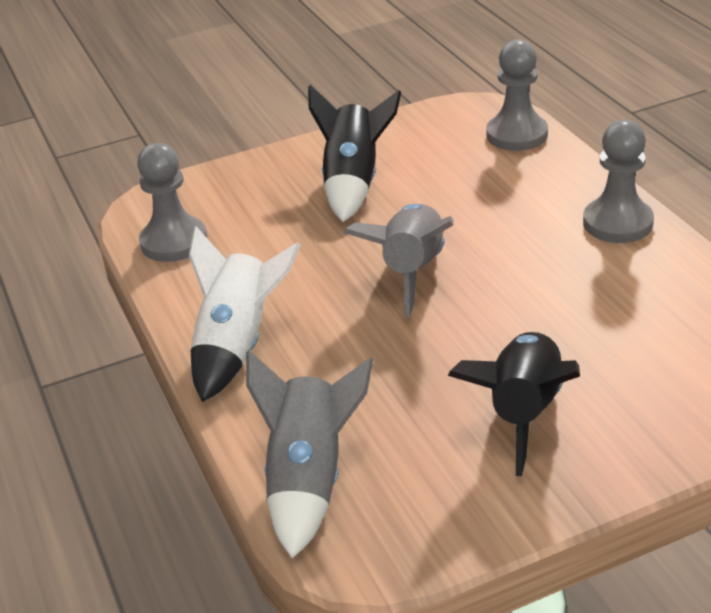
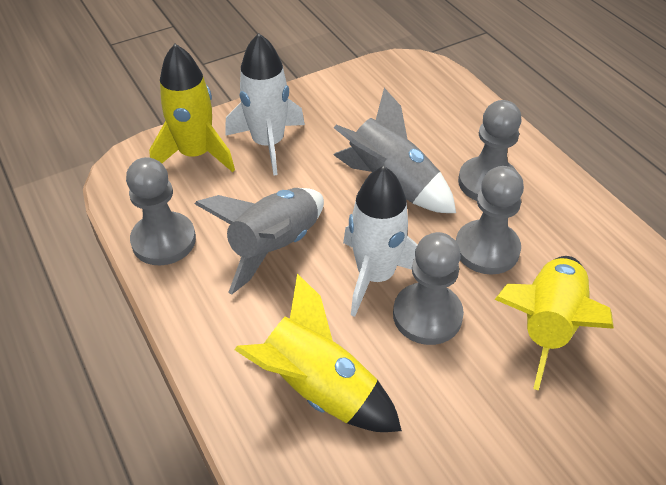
black rocket: [308,85,401,222] [448,332,580,476] = 2 -> none = 0
grey pawn: [137,143,207,262] [486,39,548,151] [583,120,654,243] = 3 -> [126,157,196,265] [393,232,464,345] [456,166,524,275] [458,100,522,201] = 4
white rocket: [189,226,301,402] = 1 -> [225,33,305,175] [343,166,418,317] = 2
yellow rocket: none = 0 -> [149,44,235,172] [234,273,402,432] [494,256,614,390] = 3

